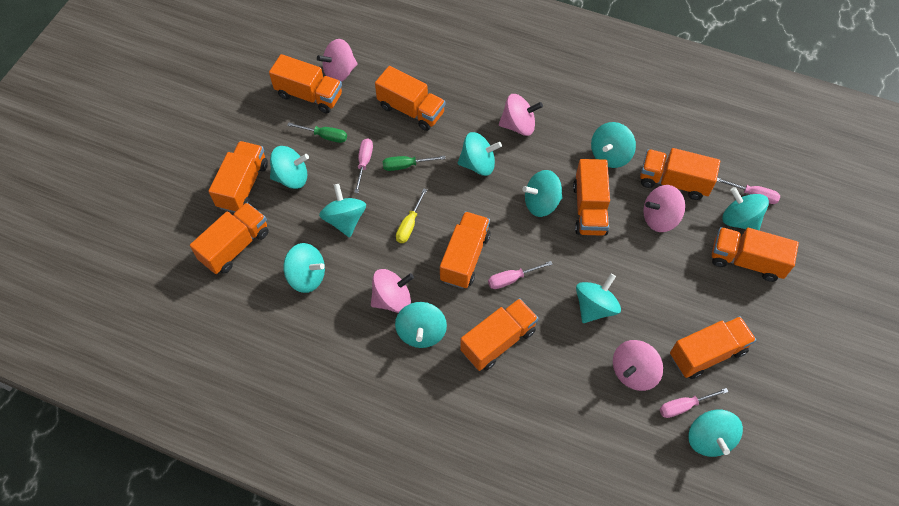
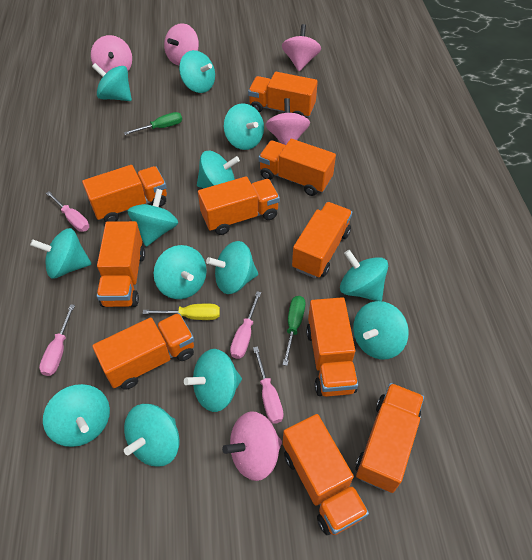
turquoise spinning top: [270,146,309,189] [283,243,325,293] [319,184,366,238] [395,302,447,348] [458,132,502,176] [522,170,563,217] [576,274,621,323] [591,122,636,168] [688,410,743,457] [722,187,769,230] = 10 -> [30,228,91,278] [43,384,110,447] [92,63,132,101] [124,404,180,467] [127,189,178,247] [154,245,207,299] [179,50,215,93] [184,349,242,412] [197,151,240,188] [206,241,258,294] [224,103,264,150] [340,250,388,301] [353,301,409,360] = 13

